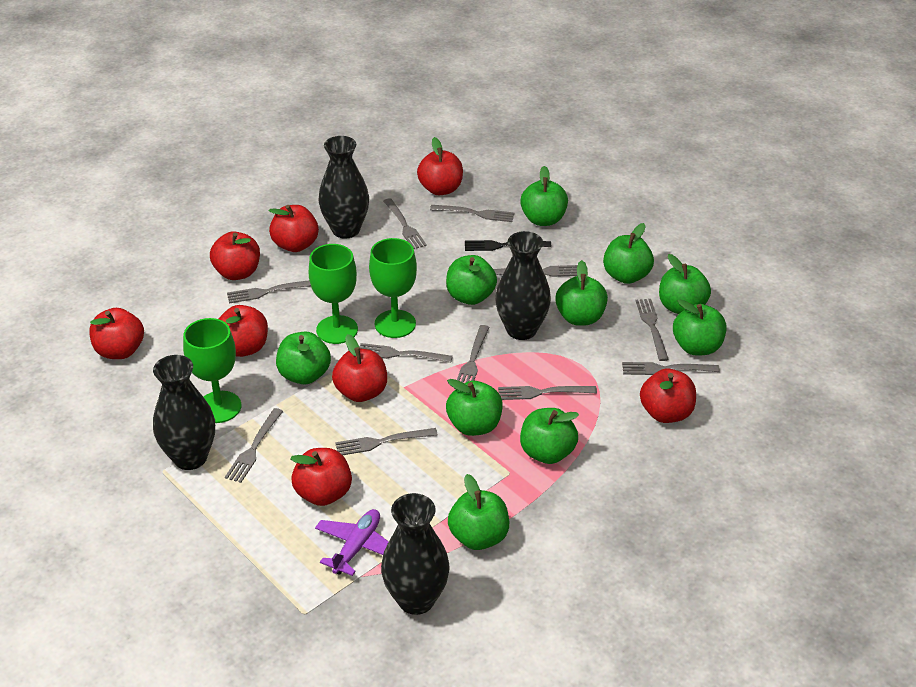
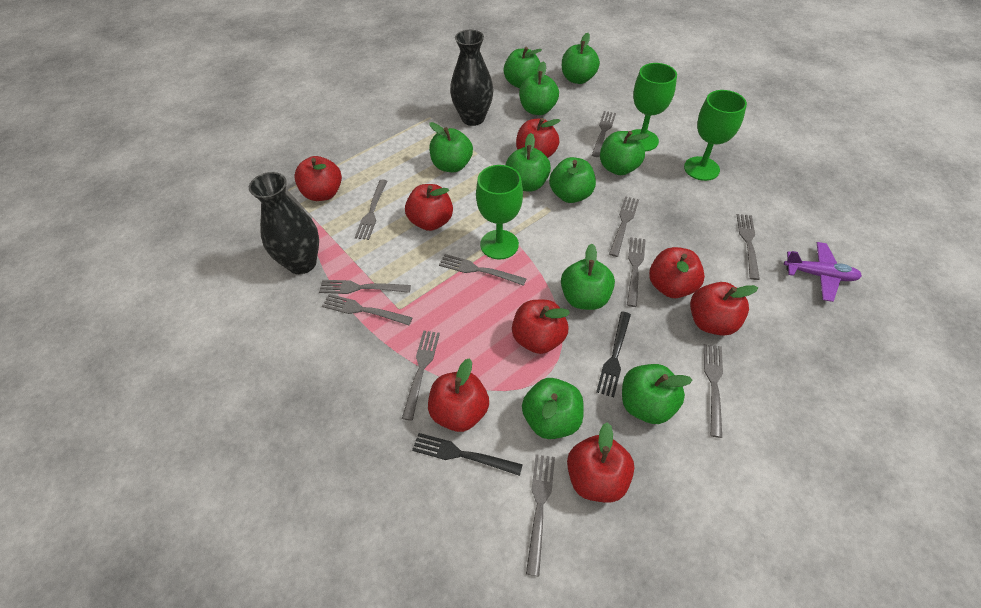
black fork: [465,240,551,251] = 1 -> [412,433,523,476] [596,312,631,397] = 2
black vase: [153,355,215,470] [318,136,369,238] [381,493,450,615] [495,231,551,340] = 4 -> [249,172,319,274] [450,30,494,126] = 2

